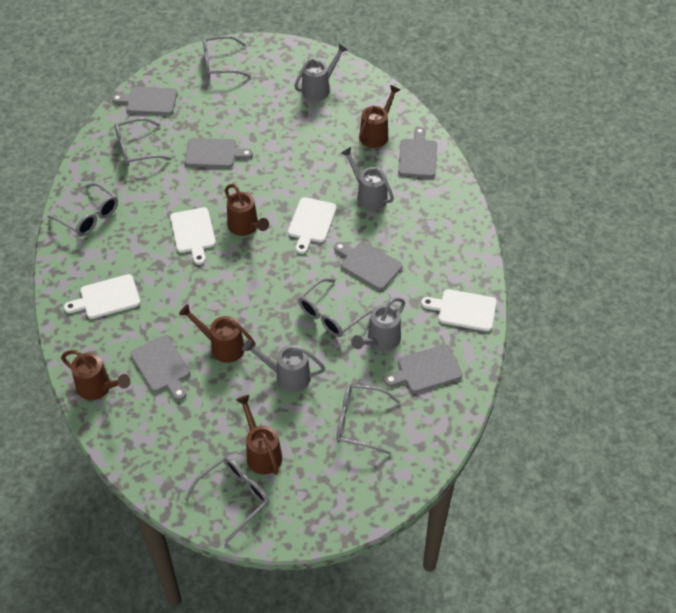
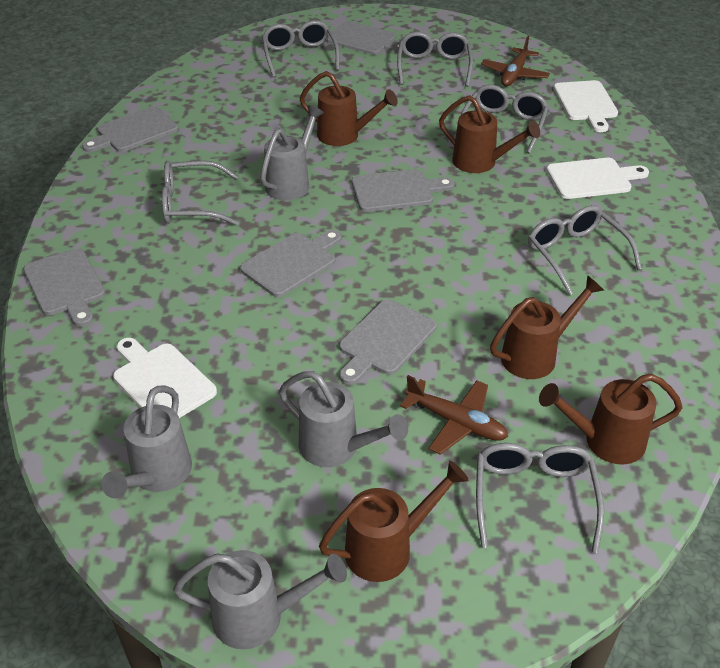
brown plane: none = 0 -> [400,375,508,455] [481,36,550,86] = 2
white cutting board: [64,274,140,319] [170,207,216,265] [288,197,337,254] [421,289,497,331] = 4 -> [113,338,217,418] [546,158,649,199] [553,80,618,132] = 3

